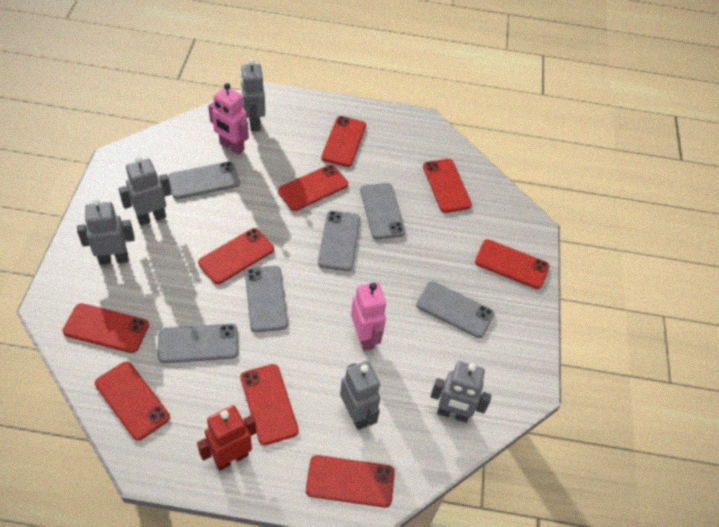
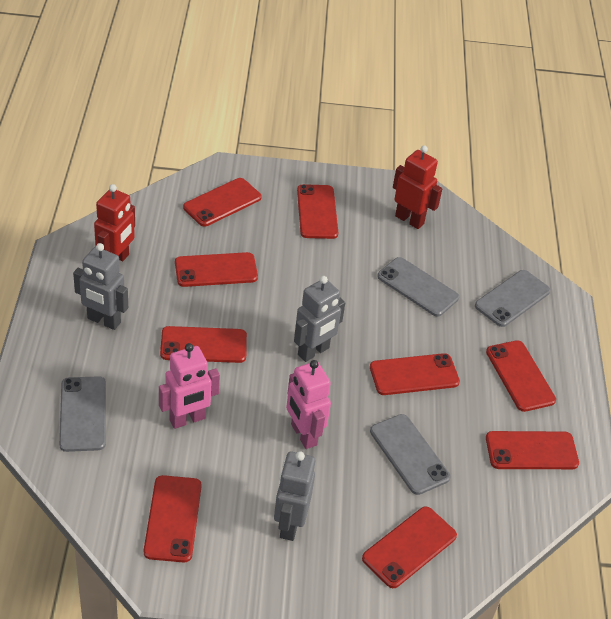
grey phone: [158,324,238,363] [168,161,240,199] [245,266,288,332] [318,211,360,271] [360,183,405,239] [416,281,494,338] = 6 -> [59,376,106,452] [370,414,450,495] [377,257,459,317] [475,270,551,327] = 4
grey robot: [77,199,135,265] [118,156,171,226] [241,59,265,131] [340,361,380,430] [431,361,492,422] = 5 -> [73,243,128,330] [274,451,315,541] [294,276,345,362] = 3
red robot: [197,405,257,471] = 1 -> [94,184,135,261] [393,145,442,229] = 2

